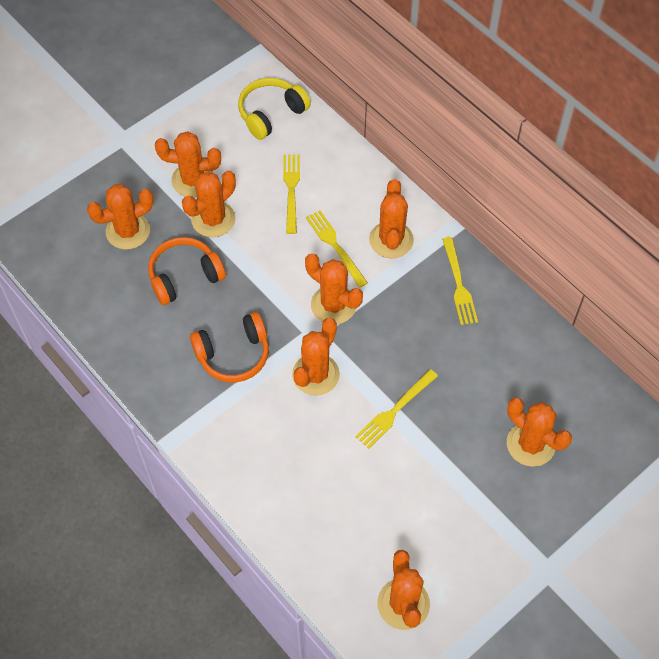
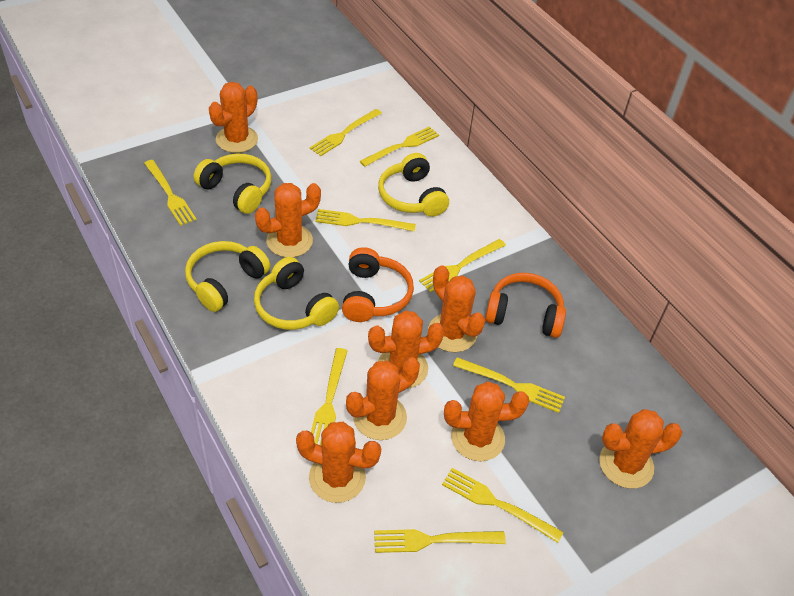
yellow fork: [283,154,300,234] [306,210,368,288] [355,369,438,449] [442,237,478,325] = 4 -> [144,160,197,226] [310,109,382,156] [311,348,348,446] [315,209,416,232] [360,126,439,167] [374,529,506,553] [419,239,506,292] [442,468,563,543] [453,357,565,413] = 9
yellow headphones: [238,78,311,140] = 1 -> [185,241,270,312] [194,154,271,214] [254,257,339,330] [378,153,449,217] = 4

